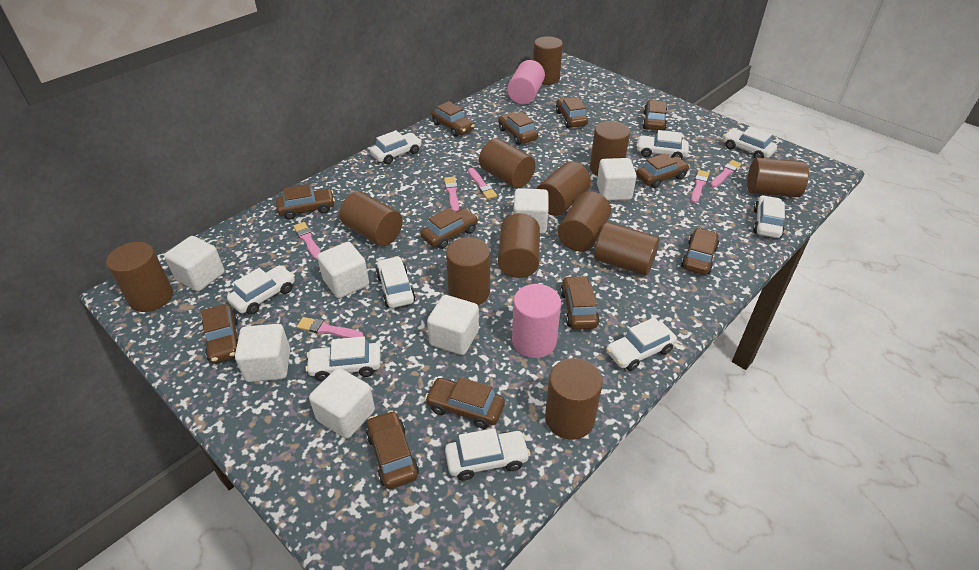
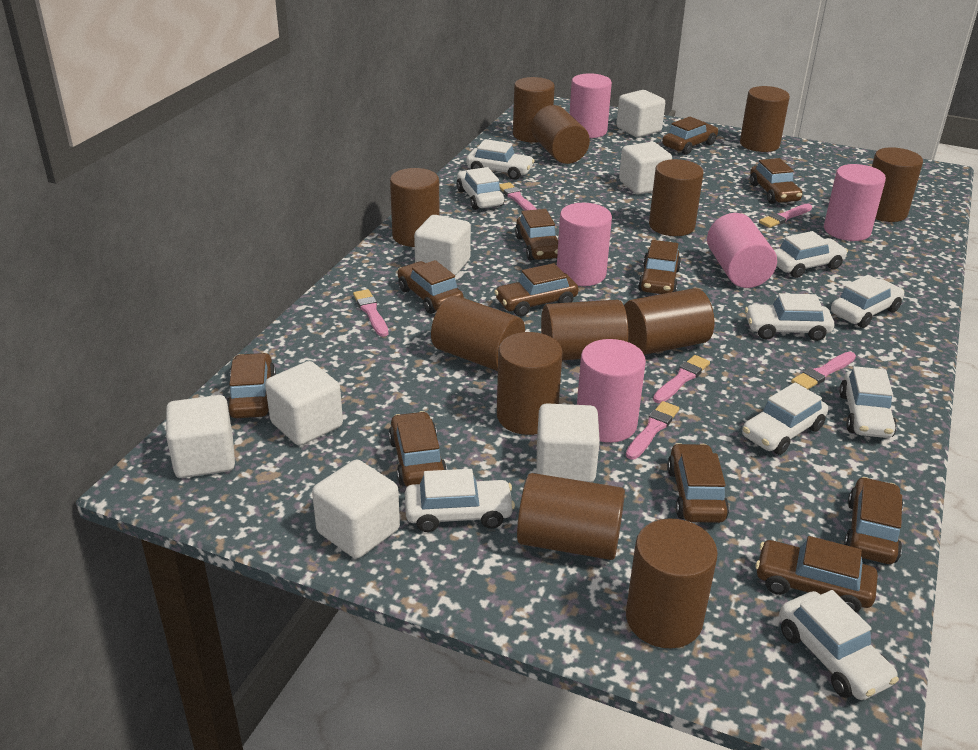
brown car: [202,304,238,363] [276,184,335,220] [366,410,419,489] [420,208,478,249] [425,377,505,429] [431,101,475,137] [498,112,538,145] [556,97,588,128] [560,276,600,329] [636,153,690,188] [643,100,667,131] [681,228,719,275] = 12 -> [227,353,276,418] [388,411,447,486] [398,260,464,314] [494,263,578,317] [515,209,558,261] [638,240,681,294] [662,117,718,155] [667,443,729,523] [750,158,802,204] [755,536,878,613] [844,477,903,564] = 11
pink cylinder: [507,60,545,105] [512,284,561,358] = 2 -> [557,203,612,286] [569,73,612,138] [577,339,646,443] [707,213,777,288] [824,164,886,241] = 5

